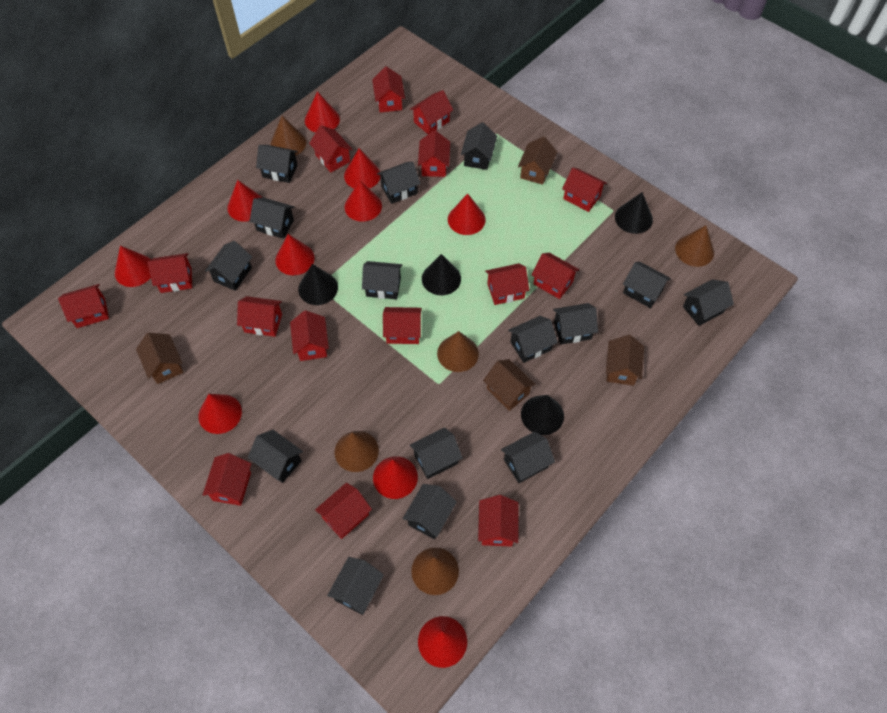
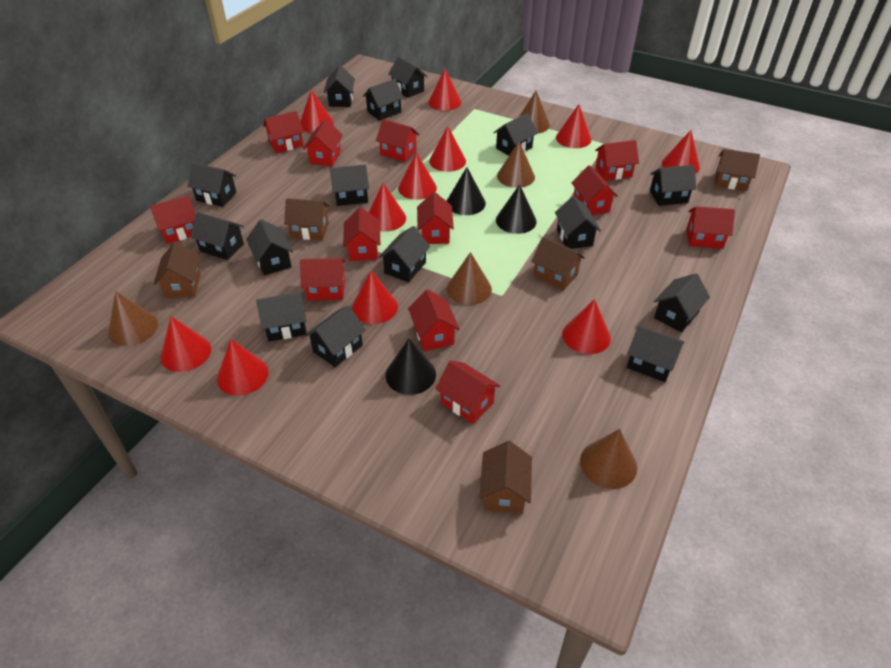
black cone: [298,264,338,305] [422,254,461,295] [521,395,564,435] [615,192,653,234] = 4 -> [386,338,436,395] [447,167,486,215] [496,184,537,234] = 3
brown house: [136,333,183,384] [483,359,536,411] [518,136,557,185] [606,335,644,386] = 4 -> [154,242,201,298] [284,198,329,240] [479,441,532,514] [531,237,585,290] [715,149,760,191] = 5
red cone: [115,246,151,287] [198,394,242,434] [227,180,262,222] [275,234,315,275] [305,92,340,132] [344,148,380,188] [344,180,382,222] [373,456,418,499] [418,616,467,668] [448,193,486,235] = 10 -> [160,316,211,372] [217,339,269,396] [300,89,334,133] [352,271,398,324] [369,182,406,232] [398,152,437,200] [428,69,461,111] [429,126,466,172] [556,104,592,148] [562,299,611,354] [662,130,700,174] = 11
red house: [58,284,109,328] [147,253,192,293] [203,453,251,506] [237,296,282,337] [290,310,329,361] [309,125,353,172] [315,483,372,539] [372,66,405,112] [383,307,422,344] [410,90,453,134] [418,130,450,177] [478,495,518,547] [485,263,529,305] [532,253,579,299] [562,168,607,212] = 15 -> [150,196,196,244] [263,111,304,153] [300,258,345,301] [303,119,343,166] [343,207,380,261] [376,119,419,162] [408,289,460,351] [417,192,454,244] [435,360,500,424] [571,165,618,216] [595,140,639,181] [686,206,735,249] = 12

